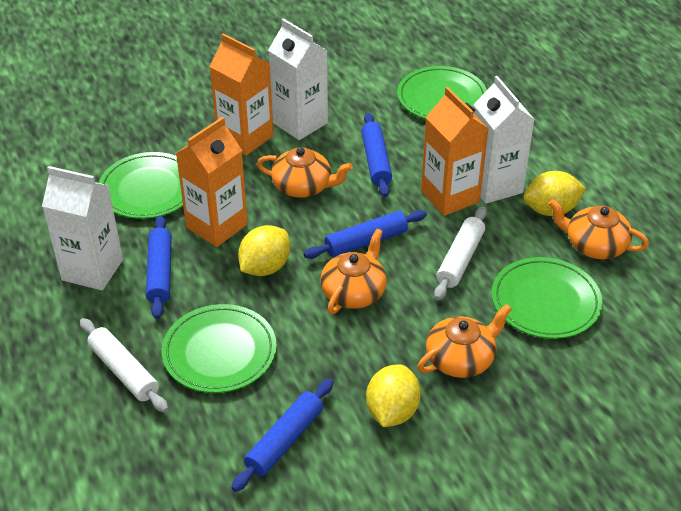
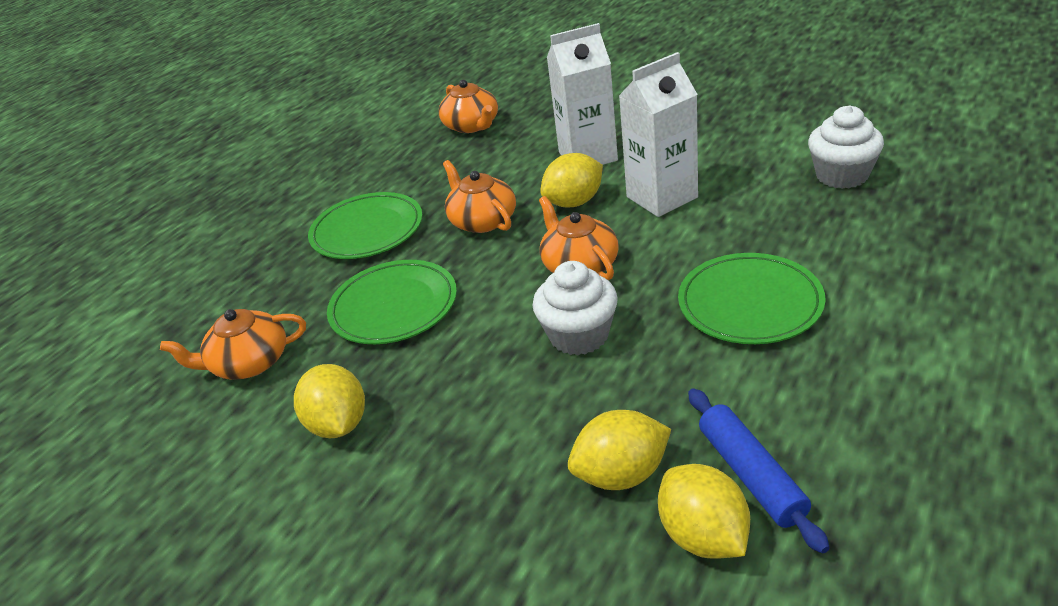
blue rolling pin: [146,215,172,319] [231,379,333,492] [304,210,427,259] [361,113,392,197] = 4 -> [688,388,830,553] = 1
green plate: [99,152,183,219] [162,304,277,393] [397,66,487,119] [492,257,603,339] = 4 -> [308,192,422,259] [327,260,457,344] [678,253,826,344] = 3
orange carton: [176,117,248,247] [209,34,274,156] [421,87,489,216] = 3 -> none = 0
white carton: [42,166,123,290] [268,18,328,140] [473,76,535,204] = 3 -> [547,23,618,165] [619,52,698,217] = 2
white cupcake: none = 0 -> [533,261,618,355] [808,106,884,189] = 2
white rolling pin: [80,318,168,413] [434,207,487,300] = 2 -> none = 0
yellow lemon: [238,225,290,276] [366,364,421,427] [523,171,586,216] = 3 -> [294,364,365,438] [540,153,603,207] [568,410,671,490] [658,464,750,558] = 4

